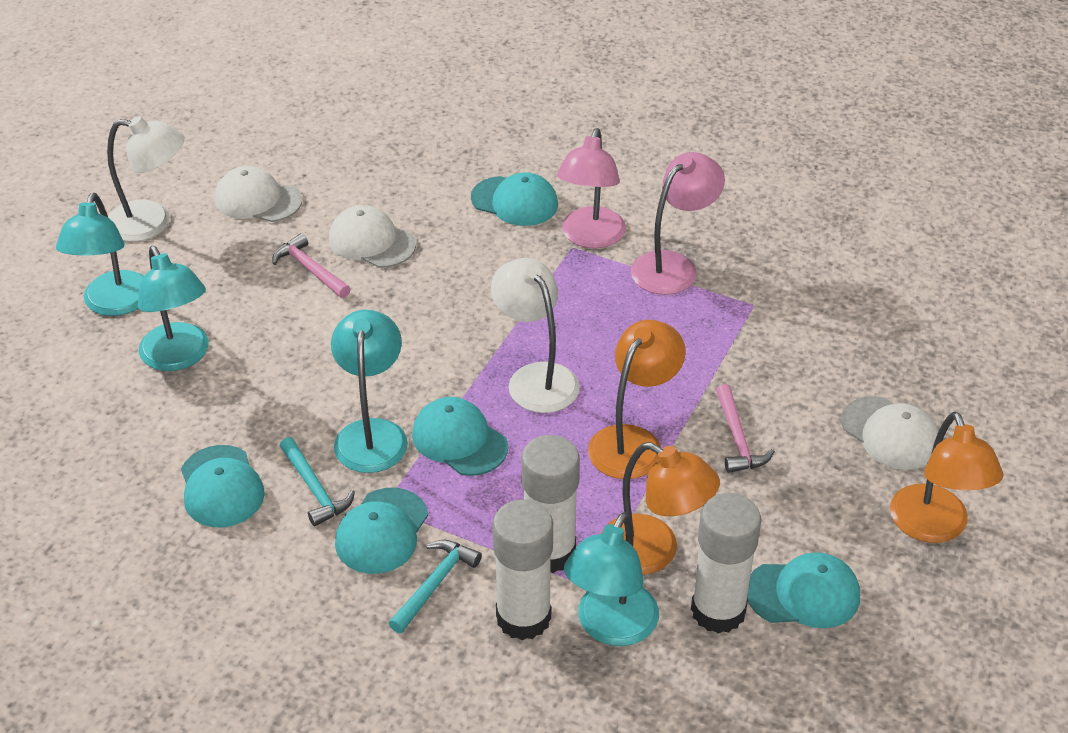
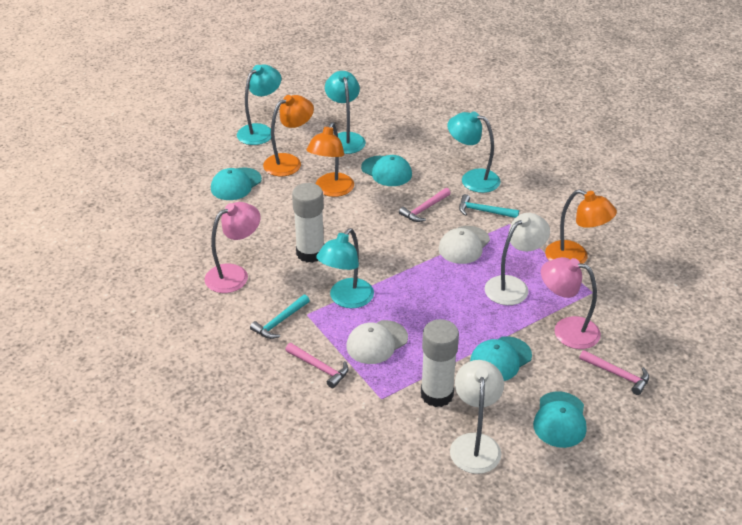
pink hammer: [273,233,351,298] [716,384,775,473] = 2 -> [285,343,348,388] [399,188,451,222] [579,350,649,395] = 3
turquoise cap: [181,445,265,527] [335,488,428,574] [412,397,508,476] [471,173,558,226] [747,552,860,628] = 5 -> [211,168,262,200] [361,155,412,186] [470,336,532,381] [533,391,587,448] = 4
white cap: [215,166,302,222] [329,205,416,268] [841,396,938,470] = 3 -> [347,320,408,364] [438,226,490,264] = 2
white glue stick: [493,499,553,640] [521,435,580,573] [691,493,761,633] = 3 -> [292,183,324,263] [421,319,459,407] = 2

